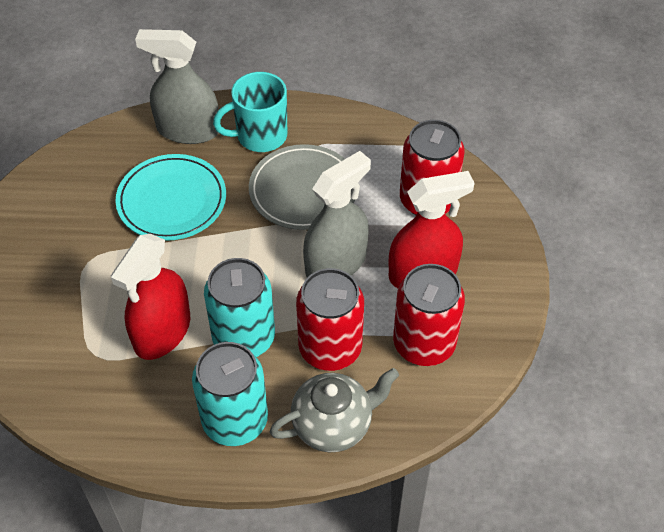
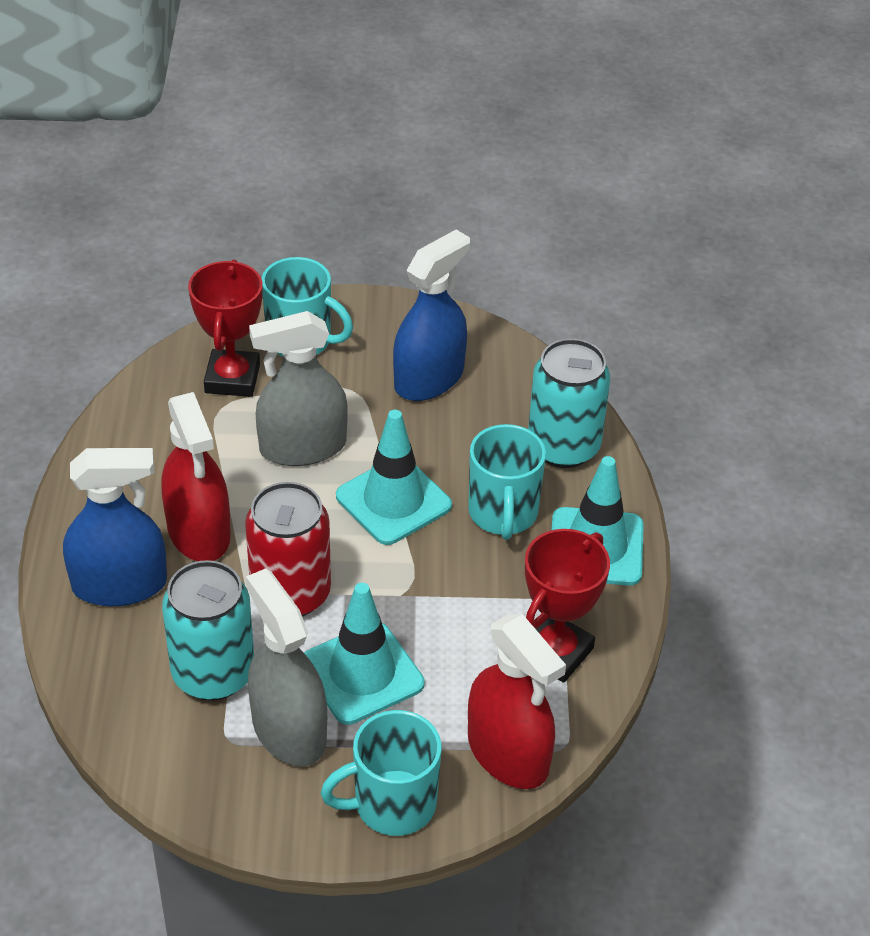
blue spray bottle: none = 0 -> [63,448,167,606] [393,229,470,401] = 2
grey plate: [249,144,356,230] = 1 -> none = 0
grey teapot: [270,368,399,452] = 1 -> none = 0
red can: [296,268,364,371] [393,264,465,366] [400,120,465,215] = 3 -> [245,482,331,617] = 1
red trophy: none = 0 -> [188,260,263,397] [525,529,610,683] = 2
turquoise mug: [213,72,287,152] = 1 -> [262,257,353,357] [321,710,442,836] [468,424,546,540] = 3
turquoise plate: [115,154,226,241] = 1 -> none = 0
turquoise traffic cone: none = 0 -> [304,583,425,725] [336,410,452,545] [551,456,644,586] = 3

